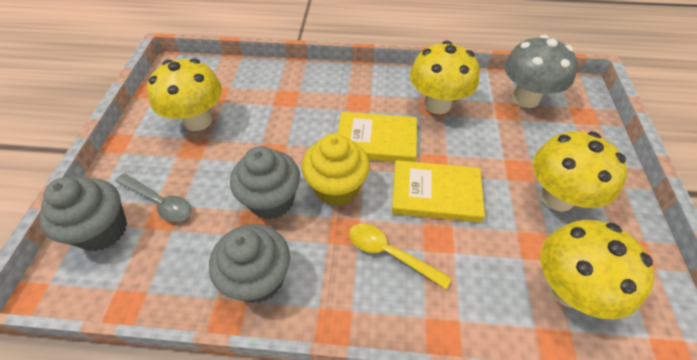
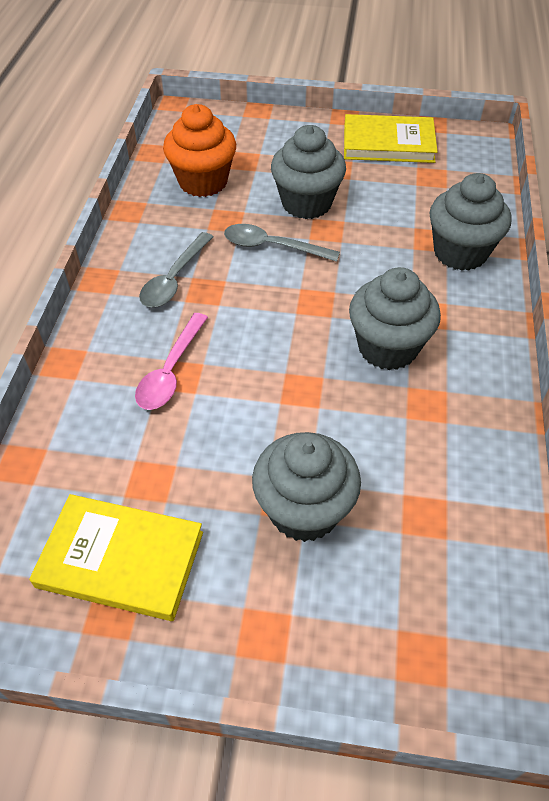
grey cupcake: [39,177,127,251] [209,224,290,303] [230,146,300,220] = 3 -> [252,432,361,542] [271,125,346,219] [349,267,441,370] [430,173,511,271] = 4
grey mushroom: [504,35,578,108] = 1 -> none = 0
grey spoon: [115,173,191,222] = 1 -> [139,232,213,307] [224,224,340,262] = 2
orange cupcake: none = 0 -> [163,104,236,197] = 1
pink spoon: none = 0 -> [135,313,208,410] = 1
yellow cupcake: [302,133,370,206] = 1 -> none = 0
yellow mushroom: [147,58,222,131] [410,41,480,114] [533,131,627,212] [540,220,654,319] = 4 -> none = 0
yellow spoon: [349,224,452,289] = 1 -> none = 0

